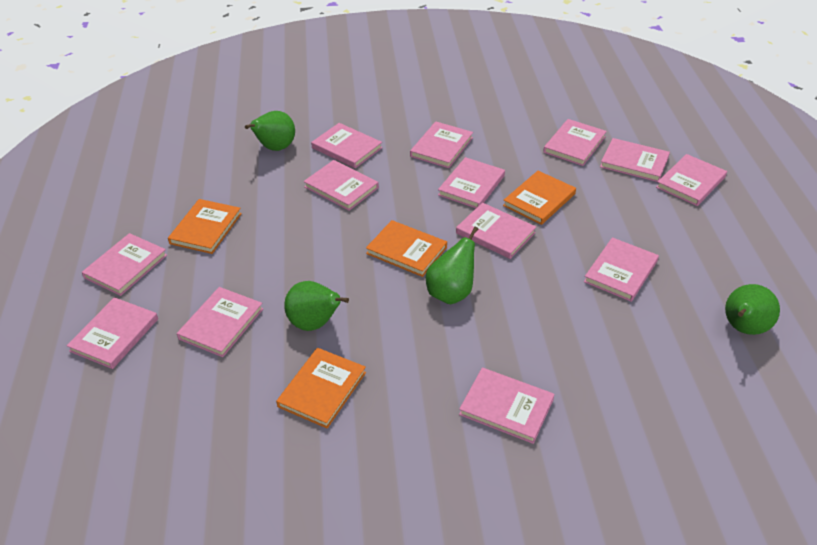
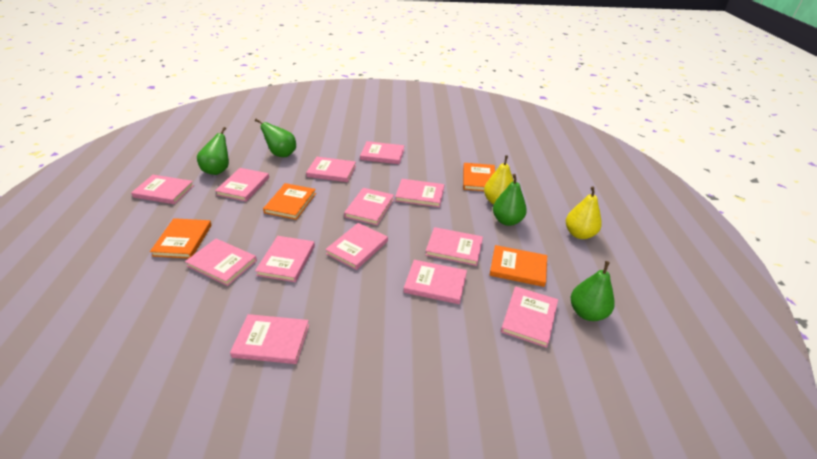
yellow pear: none = 0 -> [484,155,514,205] [566,186,602,239] = 2

